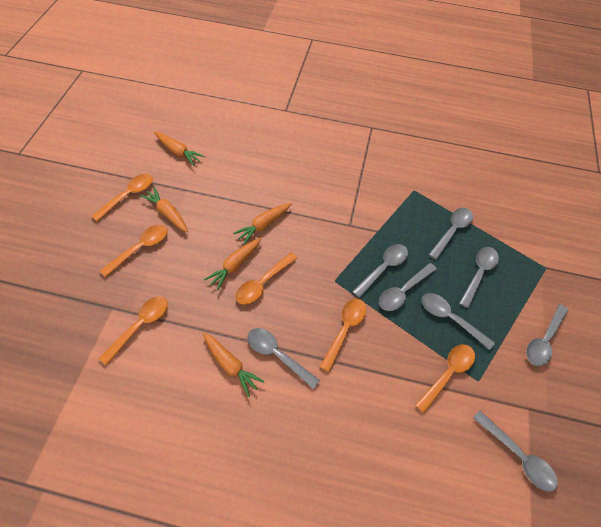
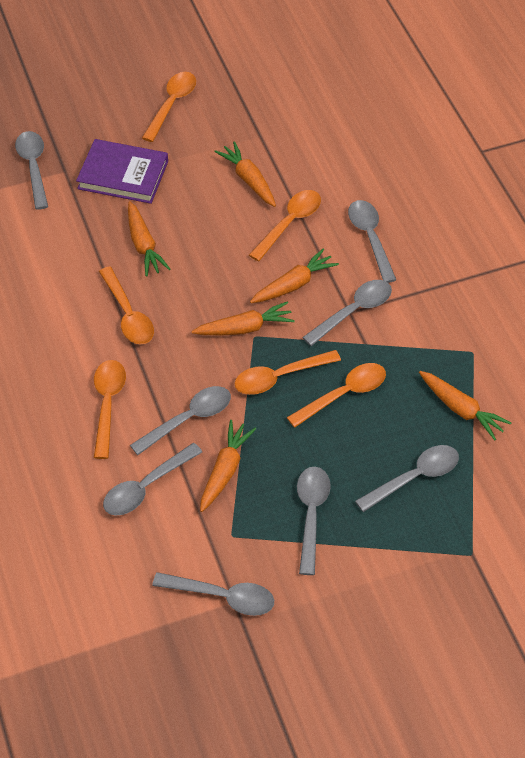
orange carrot: [140,187,188,232] [154,132,205,166] [203,332,265,397] [204,238,261,291] [233,203,292,245] = 5 -> [128,201,170,276] [191,301,295,335] [200,420,256,512] [214,141,276,207] [250,248,339,303] [419,371,511,440] = 6
purple book: none = 0 -> [76,139,168,204] = 1

